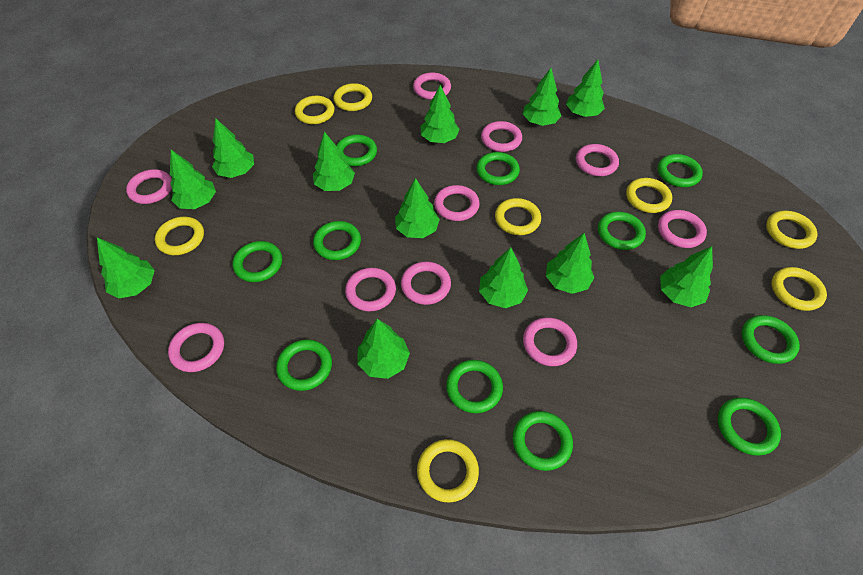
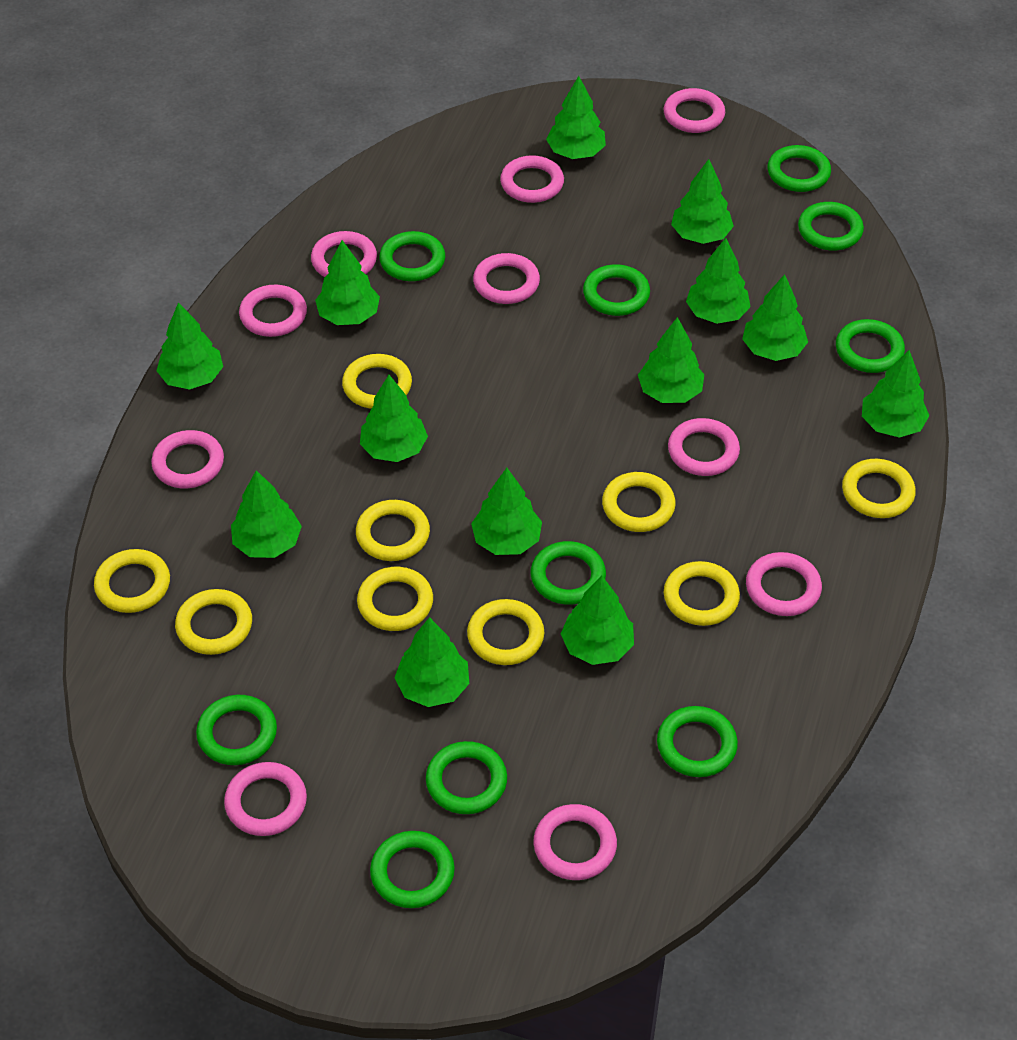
green ring: [233,241,282,282] [276,339,332,391] [313,221,361,260] [336,135,377,166] [446,360,503,413] [476,152,520,185] [513,411,573,471] [598,212,646,250] [658,154,703,187] [718,398,781,456] [741,315,800,364] = 11 -> [196,695,277,765] [370,831,455,908] [379,231,445,281] [426,741,507,814] [531,541,606,605] [583,264,650,316] [657,706,738,777] [768,145,831,192] [798,202,864,251] [836,319,905,373] = 10
green tree: [97,238,155,299] [170,150,216,209] [212,118,254,178] [313,131,355,191] [357,319,410,379] [395,178,440,238] [421,85,460,143] [479,247,528,308] [523,68,561,126] [546,233,594,294] [566,60,605,117] [660,246,713,307] = 12 -> [157,302,223,390] [231,470,302,558] [315,240,380,325] [360,375,428,462] [394,617,469,707] [471,468,542,555] [546,76,606,159] [561,576,634,665] [638,317,704,403] [671,159,734,244] [686,238,751,324] [742,274,808,361] [862,350,930,438] = 13
yellow ring: [155,217,204,255] [295,96,335,124] [333,83,372,111] [417,439,479,503] [495,198,541,235] [626,178,672,213] [766,211,818,249] [771,267,827,311] = 8 -> [94,549,170,613] [175,589,252,655] [342,354,412,409] [356,500,430,561] [357,567,433,631] [467,599,544,665] [602,472,676,532] [664,561,740,626] [842,459,916,518] = 9

